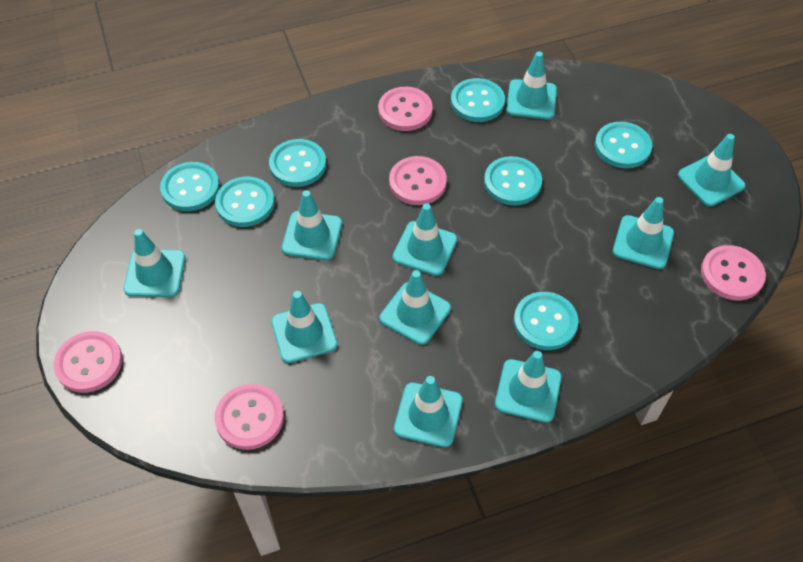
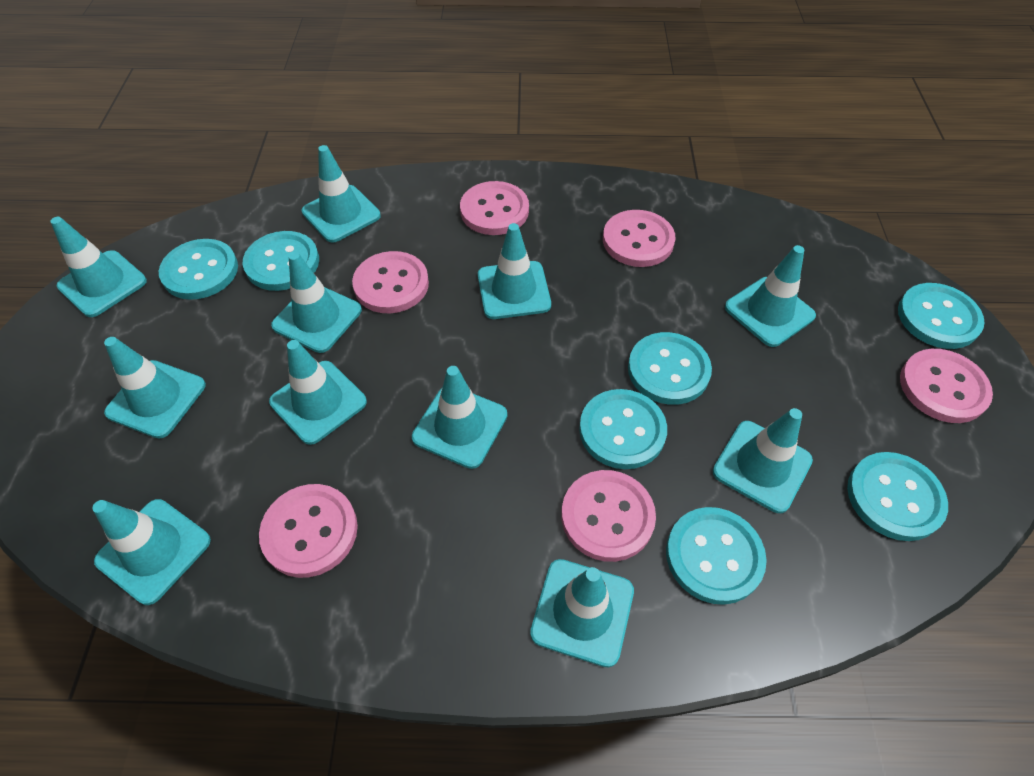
pink button: [54,331,122,393] [215,384,284,450] [378,87,433,131] [389,156,447,205] [701,245,766,300] = 5 -> [259,484,358,578] [352,251,429,313] [460,181,529,235] [561,470,656,562] [603,210,676,267] [900,349,993,423] = 6
turquoise traffic cone: [124,229,185,297] [271,291,337,363] [281,190,342,260] [380,270,451,345] [393,203,457,276] [394,376,463,447] [495,351,561,423] [506,51,557,120] [613,197,674,269] [678,134,746,206] = 10 -> [50,217,147,317] [92,499,211,605] [104,337,206,438] [269,340,367,445] [271,252,362,353] [302,145,381,243] [412,366,507,469] [478,223,551,319] [530,559,634,668] [713,408,813,513] [725,245,816,347] = 11

